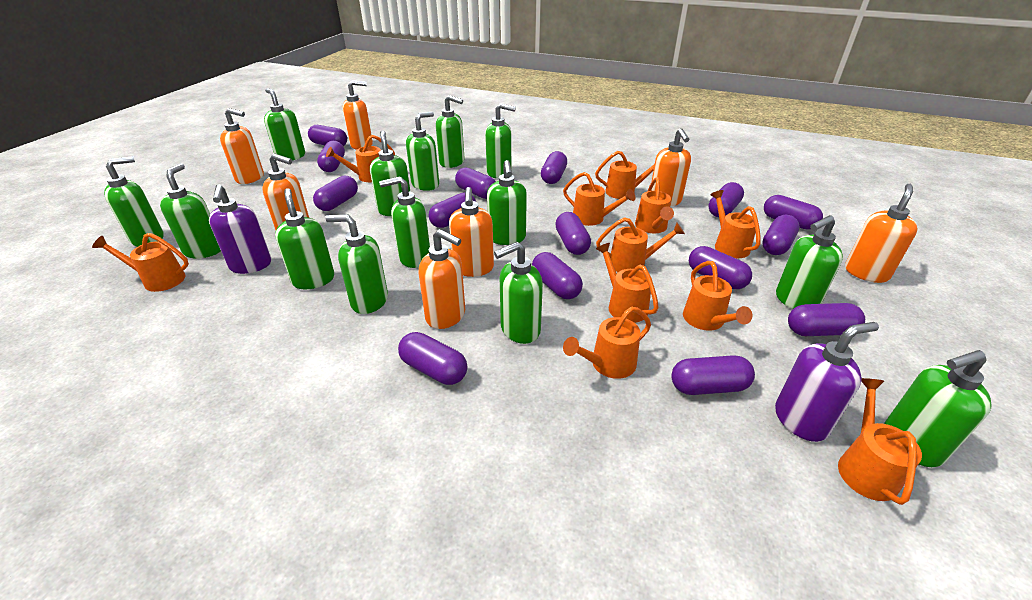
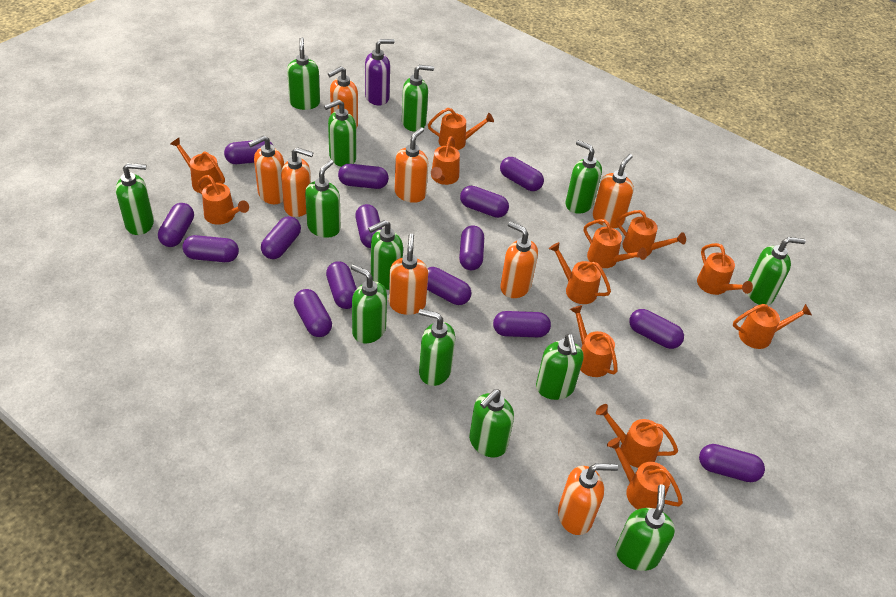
green soap dispenser: [104,156,164,247] [160,163,221,259] [264,88,305,161] [275,188,334,289] [325,214,388,314] [370,130,411,216] [379,176,430,268] [406,111,439,191] [436,95,465,168] [485,103,516,178] [487,160,527,245] [494,242,543,344] [776,215,843,309] [884,350,991,467] = 14 -> [116,163,154,235] [287,37,320,110] [305,160,341,238] [324,99,356,167] [351,264,387,343] [368,220,403,290] [402,65,434,132] [419,309,455,386] [469,389,514,458] [536,334,584,400] [566,140,602,214] [615,484,675,571] [747,237,806,305] = 13
orange soap dispenser: [220,108,264,184] [262,153,309,230] [343,80,373,150] [419,229,465,329] [449,187,494,277] [651,128,691,206] [845,184,918,283] = 7 -> [248,135,284,204] [281,147,313,217] [328,66,358,128] [389,233,428,315] [394,127,428,203] [500,221,538,298] [558,463,618,535] [593,154,634,228] = 8
orange watering can: [92,233,189,292] [326,135,395,182] [563,172,635,226] [563,307,651,379] [595,151,655,199] [596,217,685,272] [596,243,659,323] [635,177,674,233] [683,261,752,331] [710,190,761,258] [838,378,922,505] = 11 -> [170,137,225,193] [197,175,249,225] [428,108,494,150] [431,136,460,185] [549,242,611,304] [570,305,618,377] [584,219,647,268] [596,404,678,468] [607,437,683,509] [616,210,686,257] [697,243,753,295] [733,304,812,349] = 12
purple soap dispenser: [209,184,271,274] [775,322,879,442] = 2 -> [365,39,395,106] = 1

